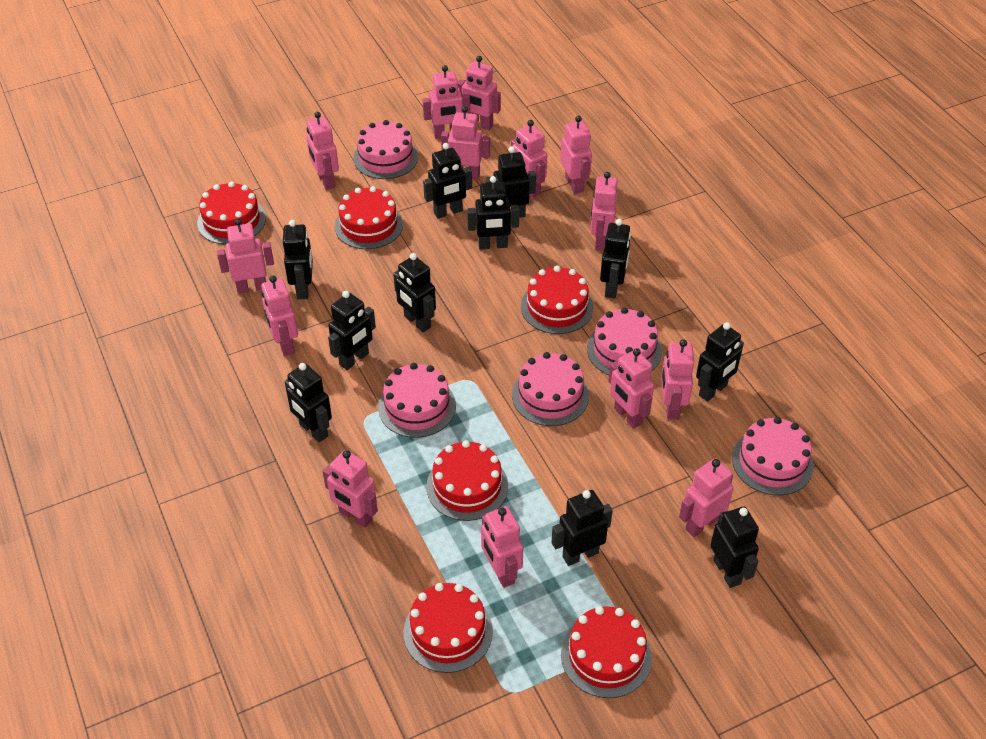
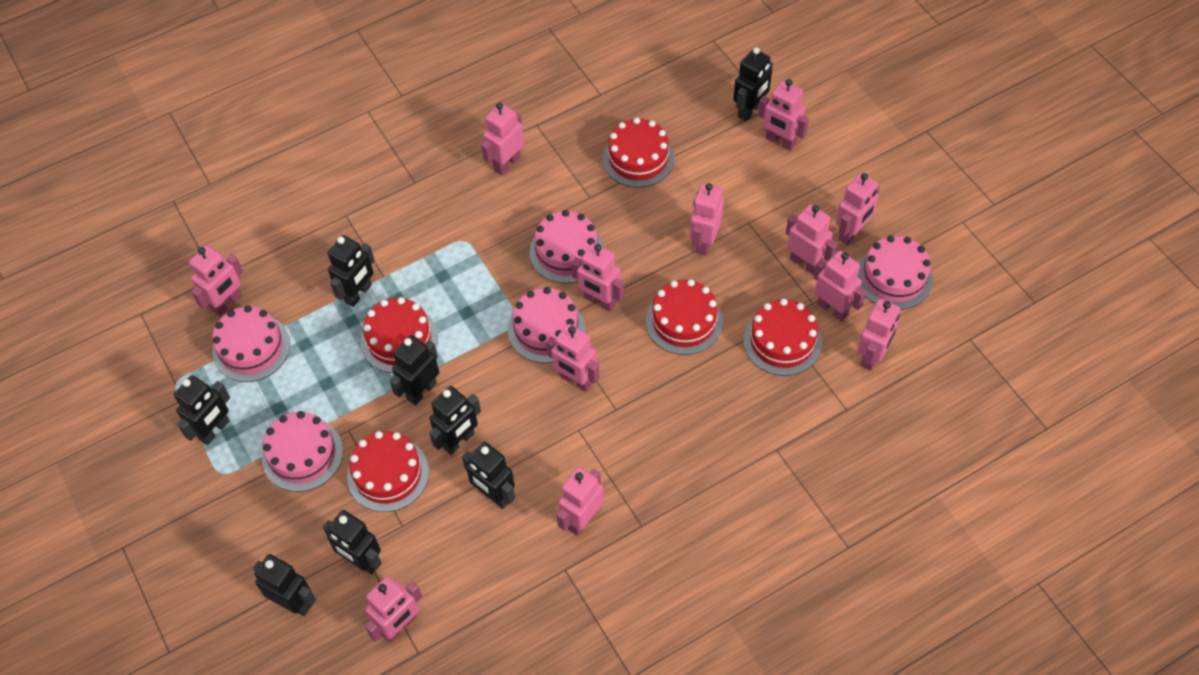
black robot: [283,220,313,299] [284,363,332,442] [328,291,376,370] [393,253,436,332] [423,143,472,218] [467,176,519,250] [486,146,536,218] [551,490,613,566] [600,219,631,299] [696,322,744,402] [710,506,759,588] = 11 -> [174,375,230,445] [253,554,316,616] [323,510,382,575] [328,235,375,307] [389,335,439,406] [429,386,481,455] [462,442,515,509] [733,47,773,121] = 8
pink robot: [217,219,274,294] [261,276,298,356] [306,112,339,190] [323,450,378,528] [423,65,470,139] [441,106,490,180] [458,56,501,130] [481,506,523,588] [511,120,547,198] [560,116,592,194] [590,172,618,251] [608,348,654,429] [661,339,694,420] [679,458,733,537] = 14 -> [189,245,243,316] [365,576,422,642] [481,102,524,175] [546,324,600,392] [557,467,604,536] [572,243,624,312] [690,183,724,255] [758,79,809,151] [786,204,838,275] [814,251,866,322] [835,173,880,245] [857,299,900,371] = 12
red cake: [197,182,266,244] [335,186,403,249] [403,583,493,673] [426,440,508,521] [521,266,593,334] [561,606,652,698] = 6 -> [347,431,429,512] [361,297,438,373] [603,118,674,188] [646,279,723,355] [743,299,822,376] = 5

